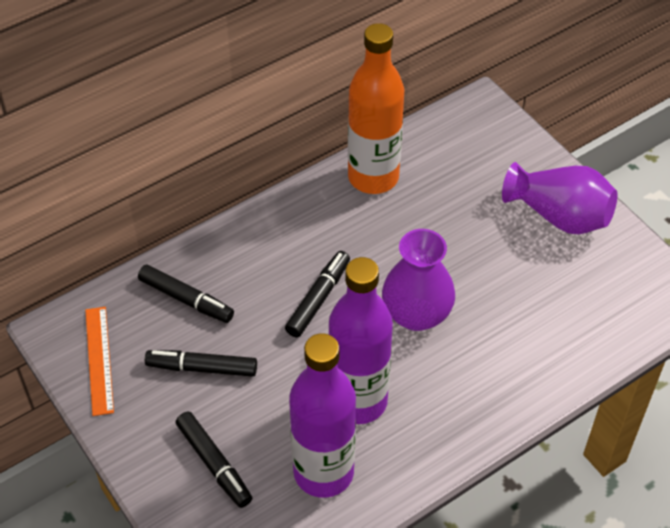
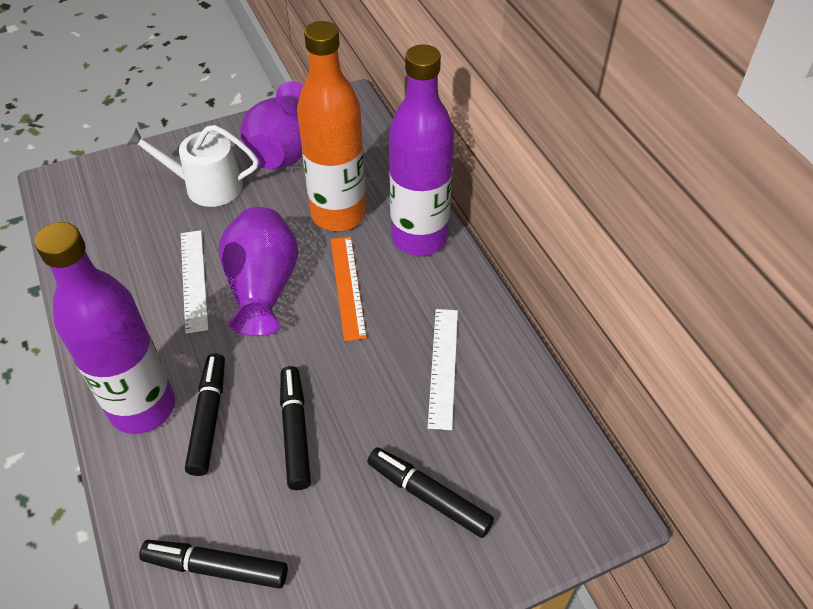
white ruler: none = 0 -> [181,230,208,334] [428,309,458,430] = 2
white watering can: none = 0 -> [125,125,259,207] = 1

